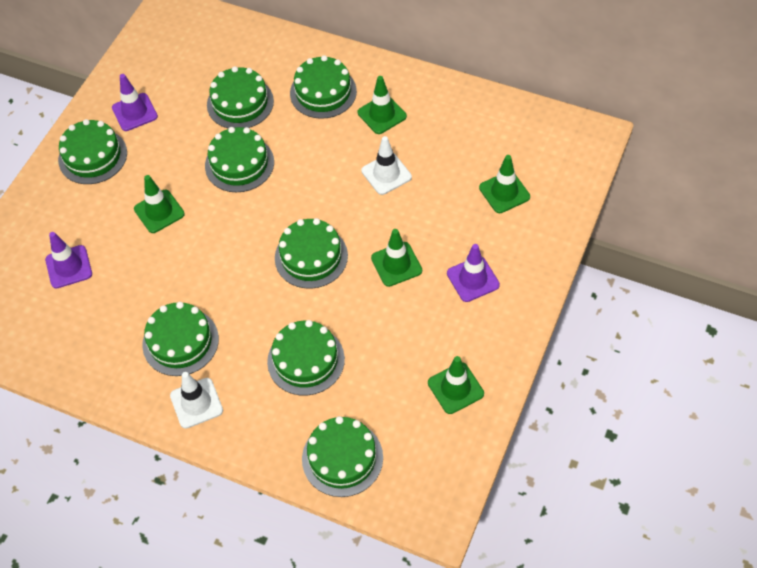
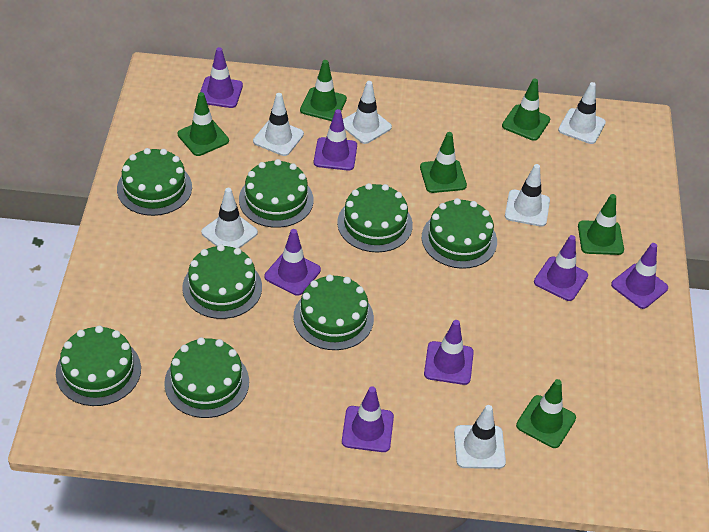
green traffic cone: [134,175,185,233] [358,76,407,134] [371,229,422,287] [428,356,484,414] [479,155,530,213] = 5 -> [178,92,229,156] [300,60,347,121] [420,132,467,193] [502,78,550,141] [516,379,576,448] [578,194,624,255] = 6
purple traffic cone: [45,232,92,289] [112,74,158,131] [447,244,500,302] = 3 -> [200,47,243,108] [264,229,321,296] [314,109,357,171] [342,386,394,452] [424,320,474,385] [534,235,588,301] [611,243,668,309] = 7
white traffic cone: [170,372,223,429] [361,136,412,195] = 2 -> [201,188,258,248] [253,93,304,156] [343,81,392,144] [454,405,506,469] [505,164,550,227] [558,82,606,144] = 6

